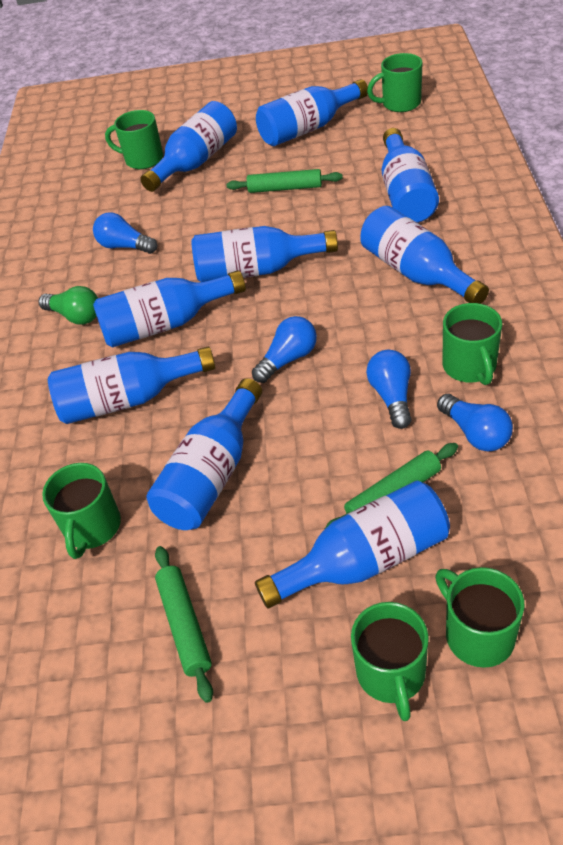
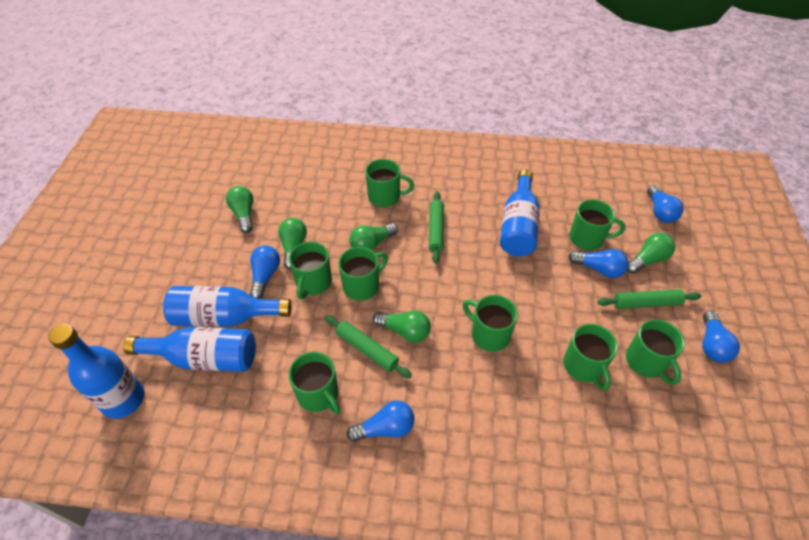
blue bottle: [48,346,215,424] [93,270,246,348] [140,101,237,192] [147,378,262,530] [191,226,338,282] [255,481,450,608] [256,79,368,146] [360,206,489,304] [382,128,439,223] = 9 -> [48,324,145,419] [123,327,256,372] [163,286,291,327] [500,170,540,256] = 4
blue light bulb: [93,212,157,254] [252,316,317,383] [366,350,411,429] [437,394,513,451] = 4 -> [250,245,280,299] [347,401,415,442] [568,249,628,278] [647,185,684,223] [702,311,740,363] = 5
green light bulb: [38,286,98,325] = 1 -> [226,186,254,233] [278,218,307,270] [349,223,398,251] [373,311,431,343] [627,233,675,274] = 5
green mug: [42,463,121,559] [105,110,163,169] [351,602,429,721] [367,53,422,112] [435,567,524,668] [442,303,502,385] = 6 -> [289,242,332,299] [289,352,340,414] [338,247,388,301] [365,159,414,207] [463,295,518,352] [563,324,618,391] [569,199,625,250] [626,319,685,385] = 8

